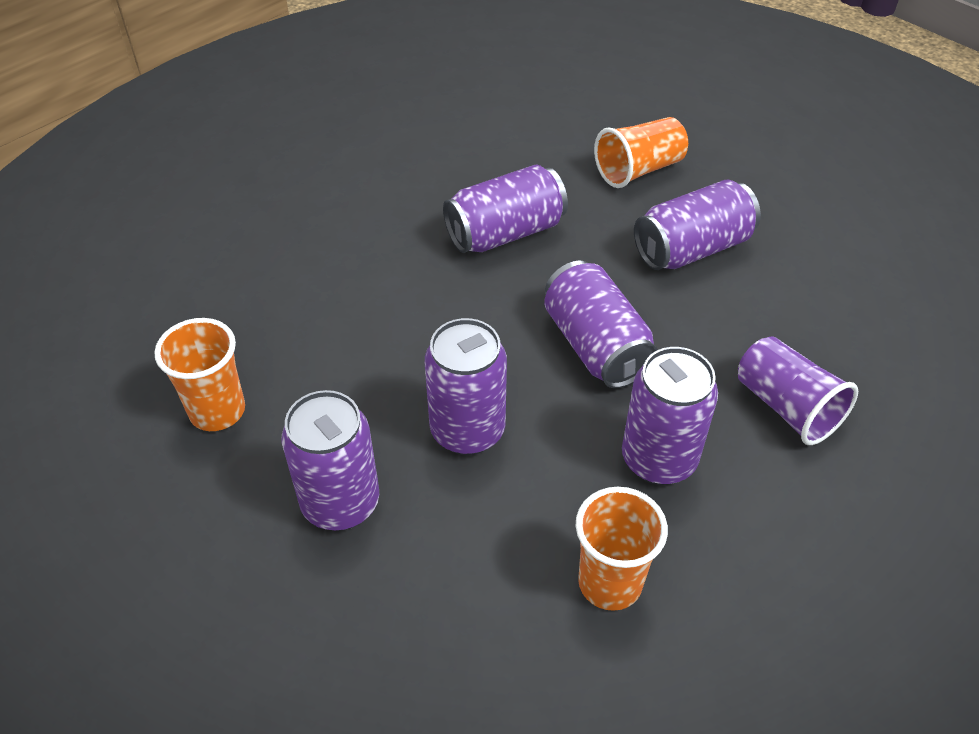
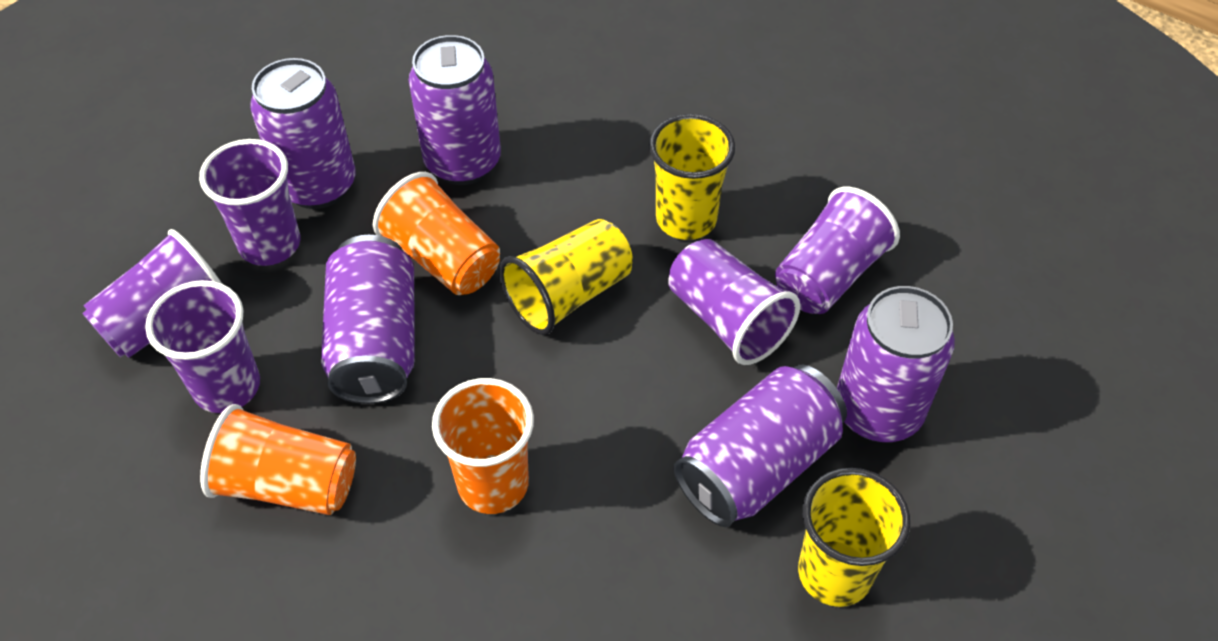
purple can: [282,390,379,531] [425,318,507,455] [443,164,568,253] [544,261,658,388] [622,347,718,485] [634,180,761,270] = 6 -> [250,58,355,209] [321,235,415,404] [408,35,501,185] [674,365,847,527] [837,286,955,442] = 5
purple cup: [738,336,858,445] = 1 -> [82,229,221,358] [145,280,260,413] [199,139,300,266] [668,239,800,365] [775,187,900,314] = 5
yellow cup: none = 0 -> [499,219,633,335] [649,114,735,240] [798,468,910,607] = 3

